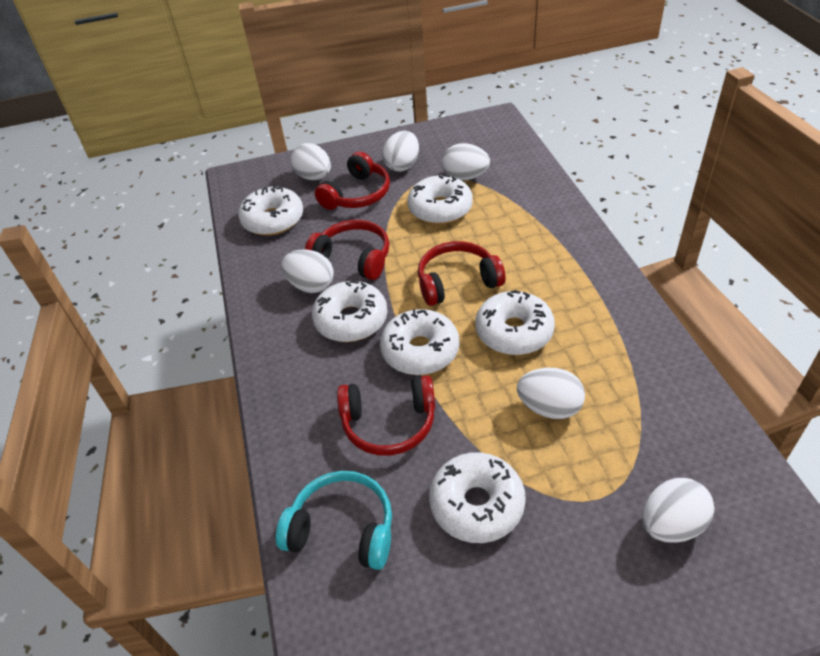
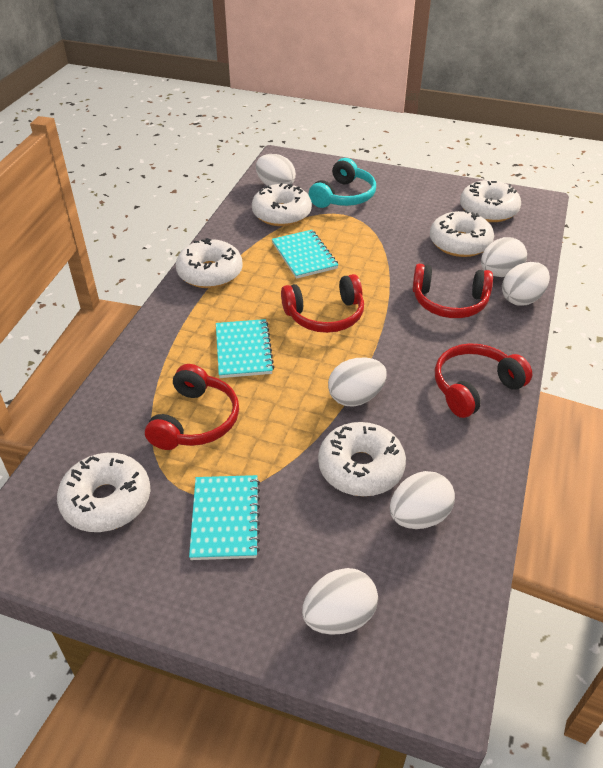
turquoise notebook: none = 0 -> [189,475,260,560] [216,319,274,378] [272,230,338,279] = 3

